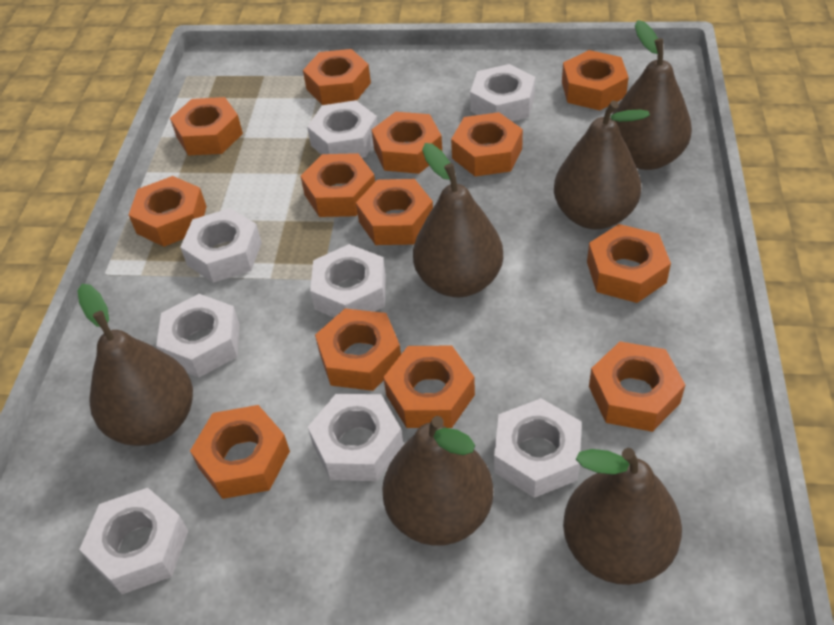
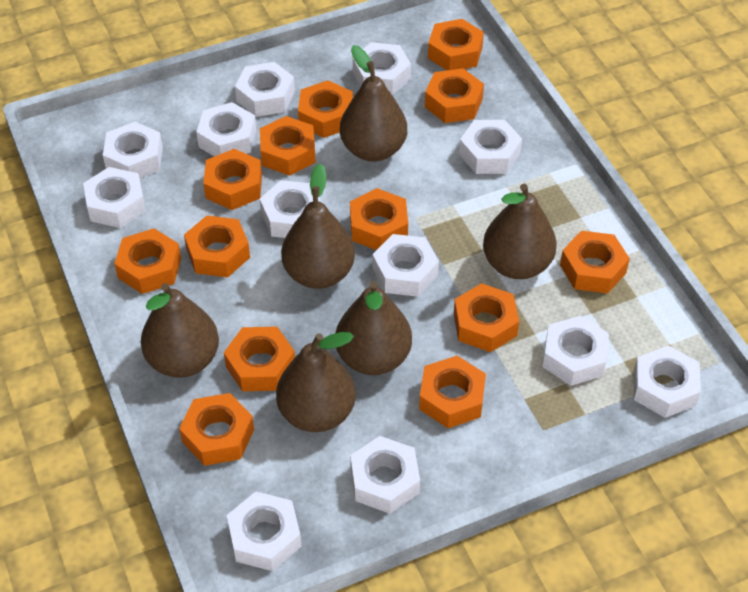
white nut: [79,488,188,594] [156,294,240,377] [180,208,262,283] [307,100,378,158] [308,394,403,481] [310,244,386,318] [470,64,535,121] [494,398,582,498] = 8 -> [83,167,146,228] [103,122,163,178] [197,102,257,156] [227,492,302,571] [235,62,295,117] [260,180,322,238] [350,436,420,514] [353,42,411,95] [372,234,439,297] [459,120,522,174] [542,316,609,386] [633,345,701,418] = 12

